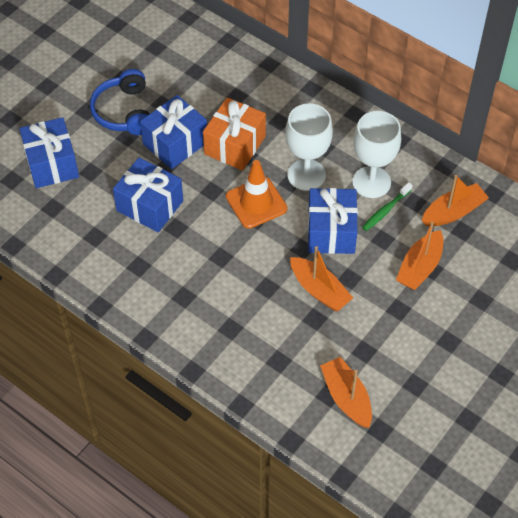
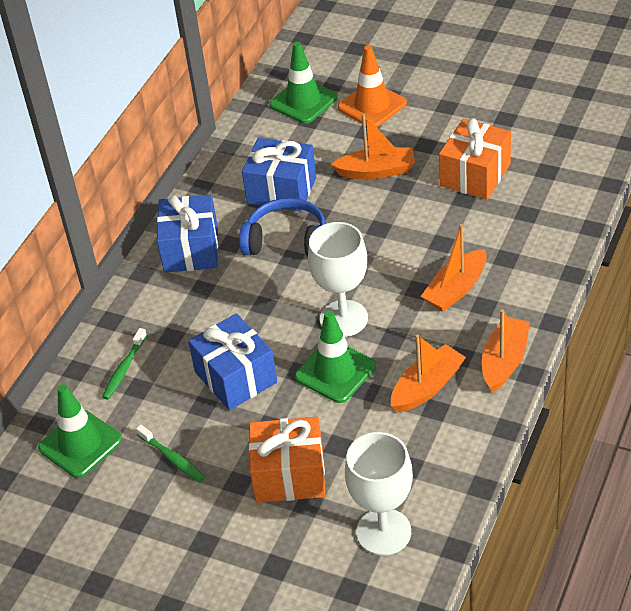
blue gift: [19,117,79,188] [113,158,183,232] [140,95,207,169] [308,188,358,254] = 4 -> [157,195,218,273] [188,313,277,410] [242,138,316,211] = 3
green toothbrush: [362,182,413,231] = 1 -> [102,328,147,400] [136,425,205,482] = 2
green traffic cone: none = 0 -> [38,384,122,478] [269,42,338,124] [295,311,376,403] = 3
orange gift: [203,97,266,171] = 1 -> [249,417,325,503] [439,118,511,200] = 2

